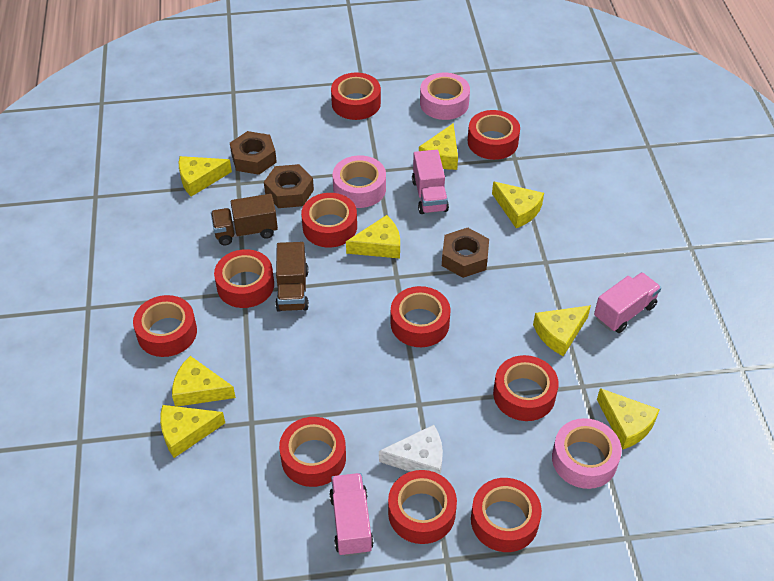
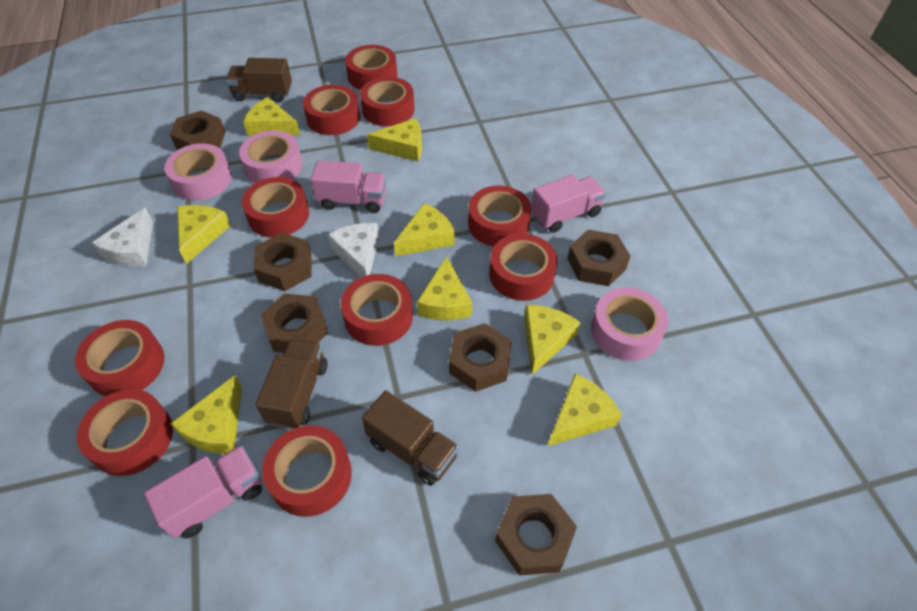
brown nut: [230,131,277,175] [264,164,314,208] [442,228,489,278] = 3 -> [170,110,225,150] [253,233,312,291] [261,294,328,353] [449,323,512,392] [495,494,577,575] [567,230,631,286] = 6
brown truck: [211,194,278,245] [275,242,309,312] = 2 -> [226,58,292,102] [256,339,327,429] [362,390,459,486] = 3
white cheese: [379,425,443,474] = 1 -> [92,208,153,267] [327,223,379,277] = 2

